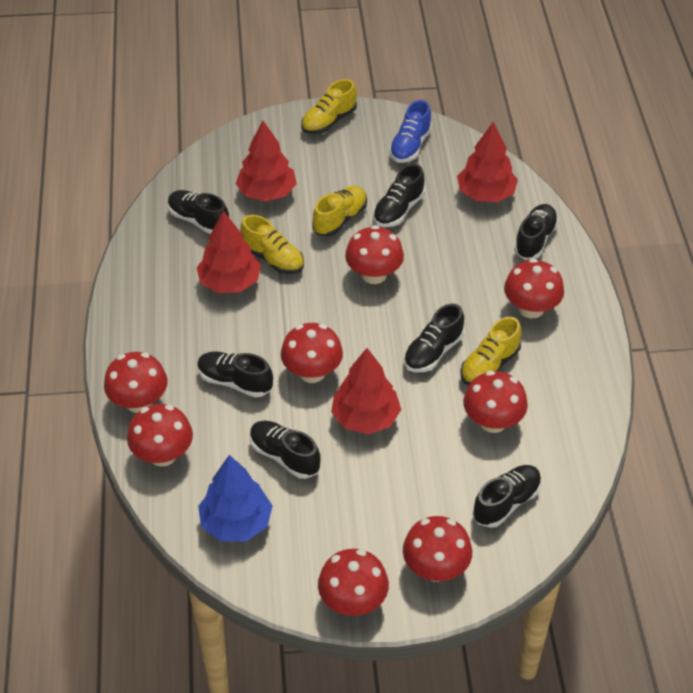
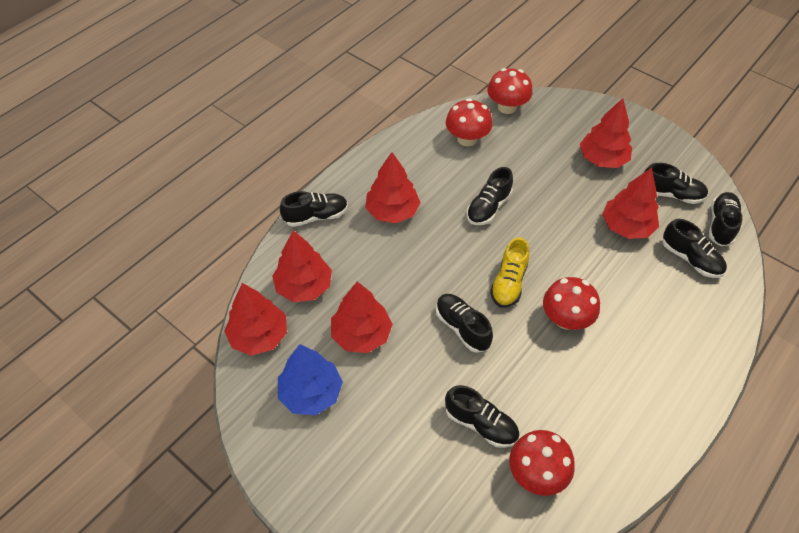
blue shoe: [389,100,432,163] = 1 -> none = 0
red mushroom: [104,352,168,413] [127,404,193,467] [281,323,343,383] [318,549,389,616] [345,225,404,284] [403,516,472,582] [463,371,528,433] [504,259,564,318] = 8 -> [446,98,492,146] [487,68,533,114] [509,430,575,496] [543,277,600,330] = 4
red tree: [197,210,261,293] [236,121,297,202] [331,348,401,434] [457,121,518,202] = 4 -> [224,283,287,356] [272,230,332,302] [331,282,393,353] [365,152,420,223] [580,98,632,168] [602,168,659,239] = 6
yellow shoe: [240,215,304,274] [301,79,357,134] [312,186,367,237] [460,317,521,385] = 4 -> [490,237,530,308] = 1

